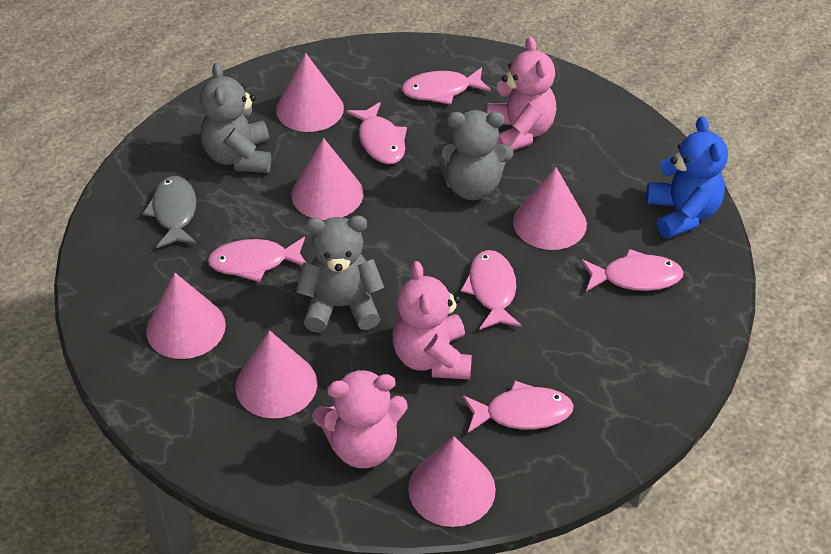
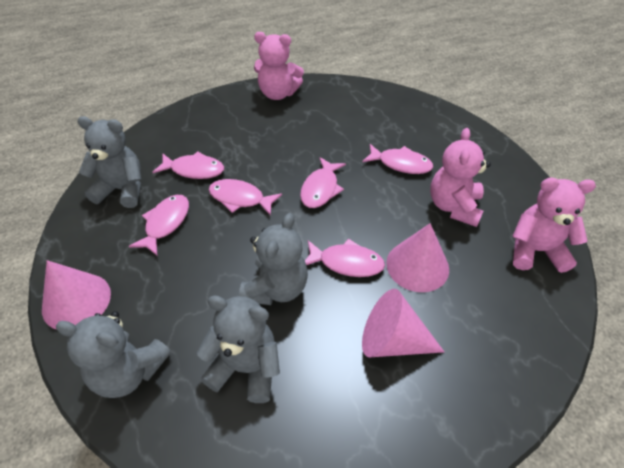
blue teddy bear: [646,116,728,239] = 1 -> none = 0
grey fish: [143,176,197,248] = 1 -> none = 0
grey teddy bear: [200,63,271,173] [296,216,384,333] [433,110,513,200] = 3 -> [56,311,171,398] [77,116,141,208] [197,296,280,403] [239,213,308,305] = 4
pink cone: [146,273,226,359] [236,330,317,418] [276,53,344,132] [291,138,363,220] [408,436,496,527] [513,167,587,250] = 6 -> [42,260,111,330] [362,289,444,358] [386,223,449,292] = 3

